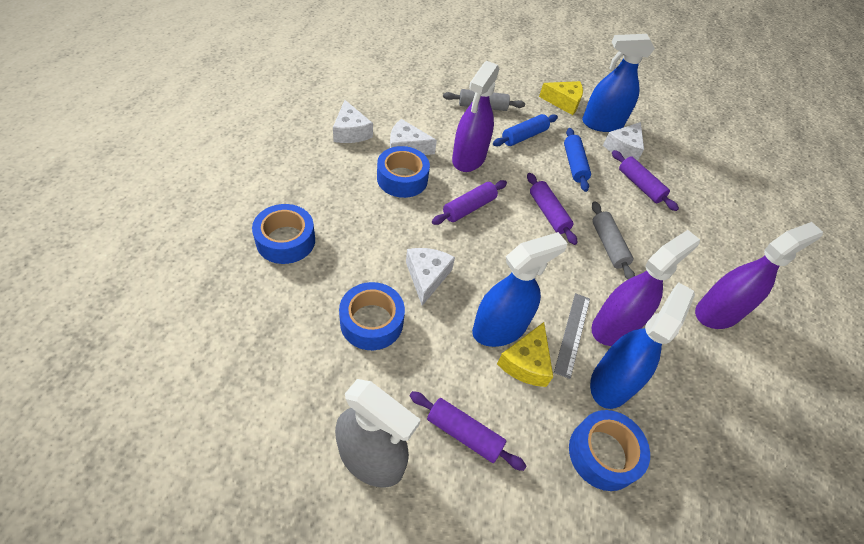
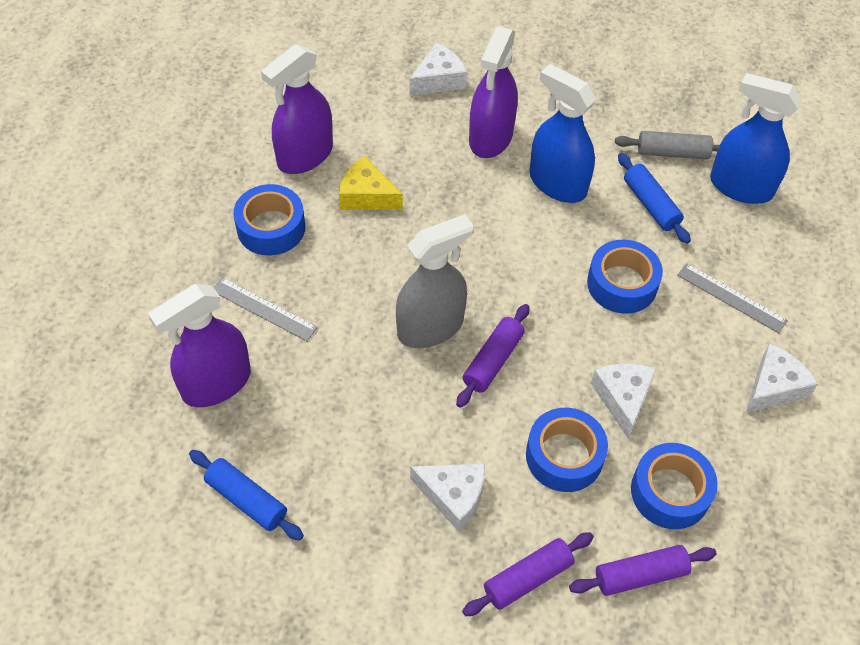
blue spray bottle: [472,232,568,347] [582,34,655,132] [590,283,695,409] = 3 -> [530,64,597,203] [710,73,802,204] = 2
grey rolling pin: [443,89,525,111] [592,201,635,280] = 2 -> [615,131,720,159] = 1
grey ruler: [554,293,590,379] = 1 -> [213,277,318,341] [677,263,788,333] = 2
purple rolling pin: [410,391,526,471] [432,180,507,225] [527,173,577,245] [612,150,679,211] = 4 -> [456,304,530,408] [463,532,594,616] [569,545,717,596] = 3
yellow cheese: [497,322,553,387] [539,81,583,115] = 2 -> [339,156,403,210] = 1

